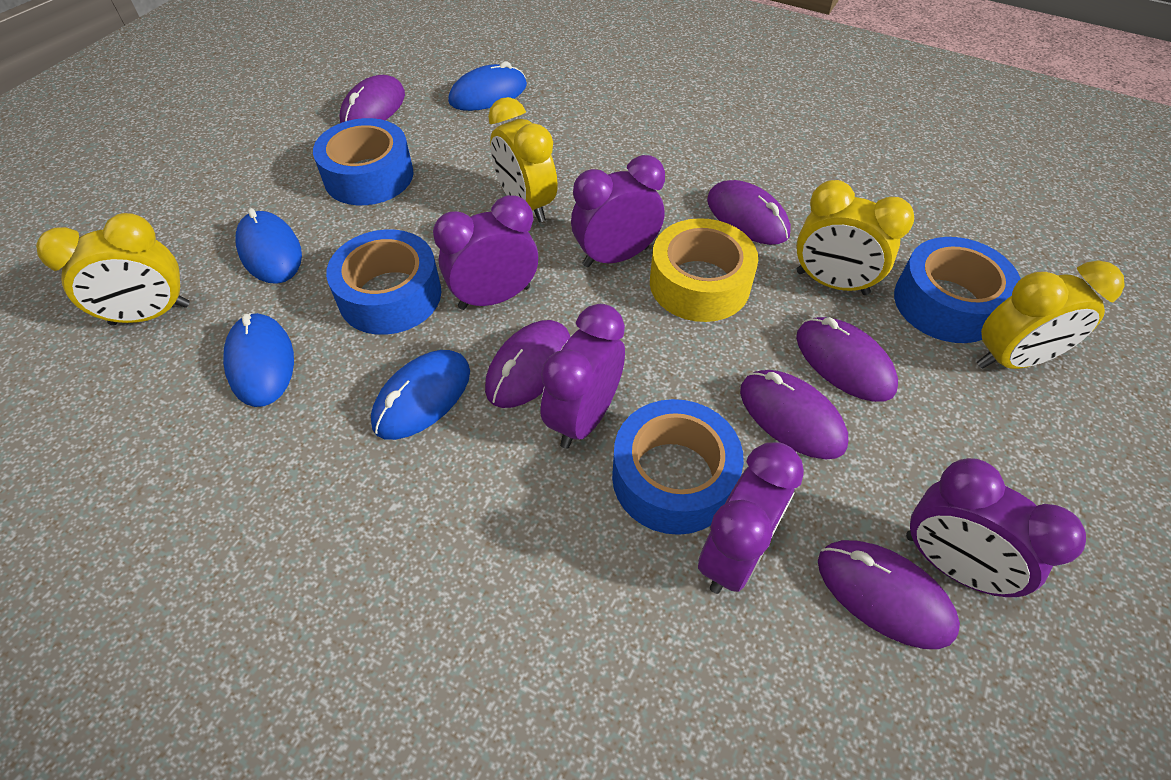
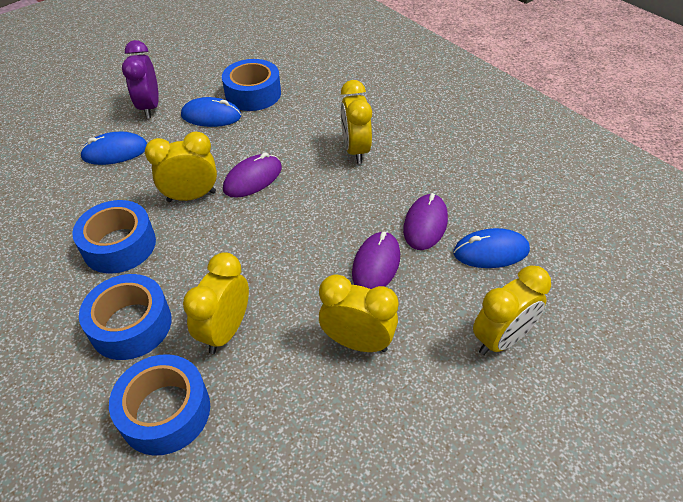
blue mouse: [223,313,294,407] [235,208,302,284] [371,350,470,440] [448,61,527,111] = 4 -> [80,132,147,165] [181,97,241,127] [453,228,530,268] = 3
purple clock: [433,195,538,310] [541,304,625,449] [571,155,665,268] [698,442,804,594] [906,458,1086,597] = 5 -> [122,40,159,118] = 1
purple mouse: [340,75,405,123] [485,320,570,408] [707,180,791,245] [740,370,848,459] [796,317,898,402] [818,540,960,649] = 6 -> [223,153,282,198] [352,232,400,289] [403,193,448,250] = 3
yellow clock: [36,213,190,325] [488,97,558,222] [796,180,914,295] [977,260,1125,369] = 4 -> [145,131,217,202] [183,252,249,354] [319,275,399,352] [341,80,372,164] [473,265,551,355] = 5
yellow tape: [650,218,758,322] = 1 -> none = 0

